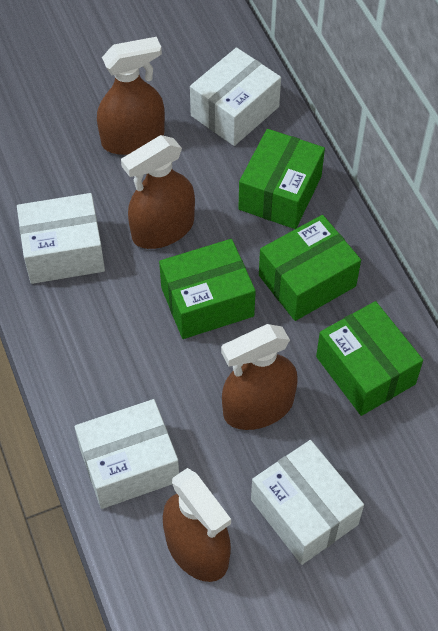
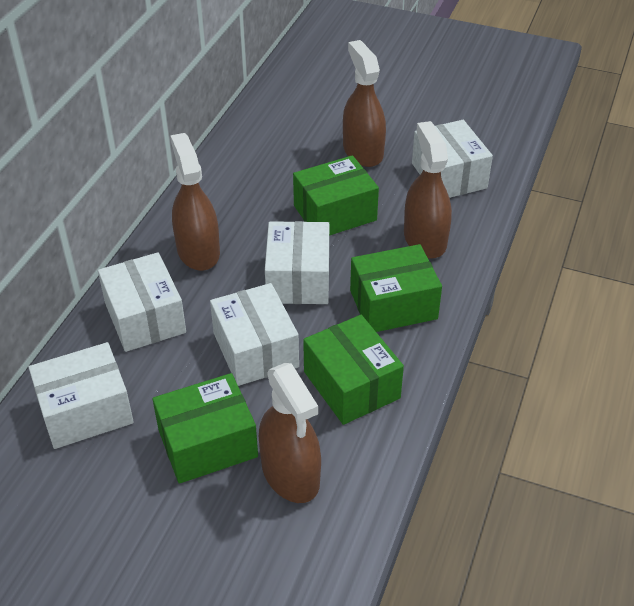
white box: [17,193,105,284] [74,399,179,509] [190,47,281,146] [251,440,364,565] = 4 -> [29,342,134,449] [98,252,186,352] [210,283,299,386] [265,221,329,304] [412,120,493,198] = 5

